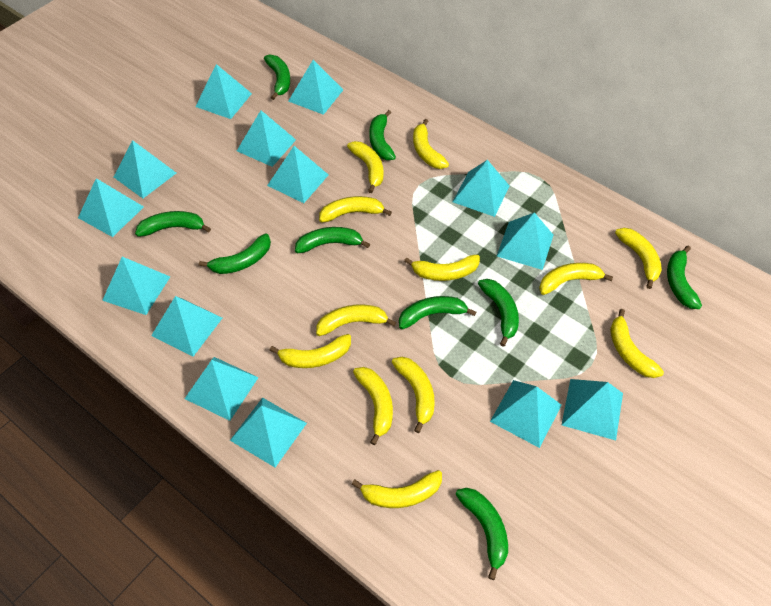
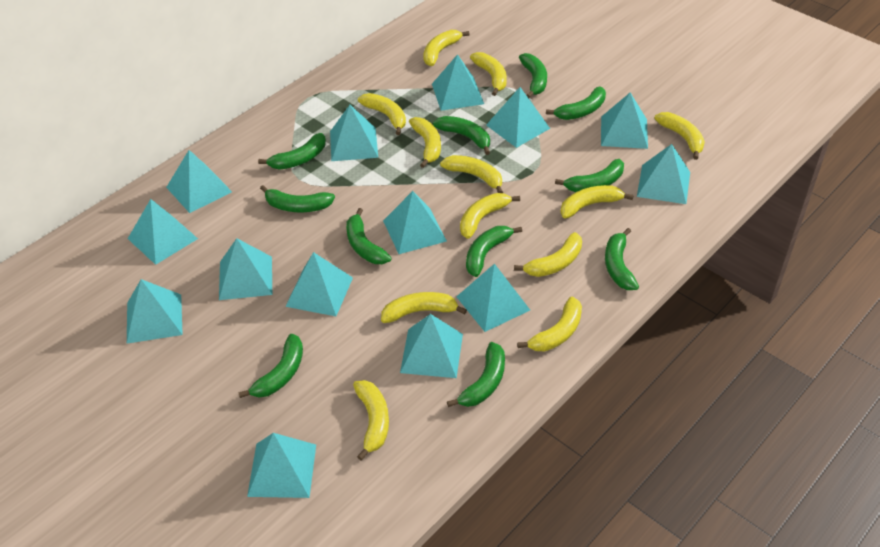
green banana: [135,211,211,237] [199,234,271,274] [264,54,290,100] [295,227,370,253] [369,110,396,160] [399,296,476,329] [456,488,508,580] [478,279,519,347] [667,246,702,309] = 9 -> [238,334,303,398] [258,133,326,170] [260,185,335,212] [346,208,392,264] [433,116,490,155] [447,342,505,407] [466,226,522,277] [519,53,547,98] [546,87,606,120] [555,159,624,192] [605,228,639,290] = 11

